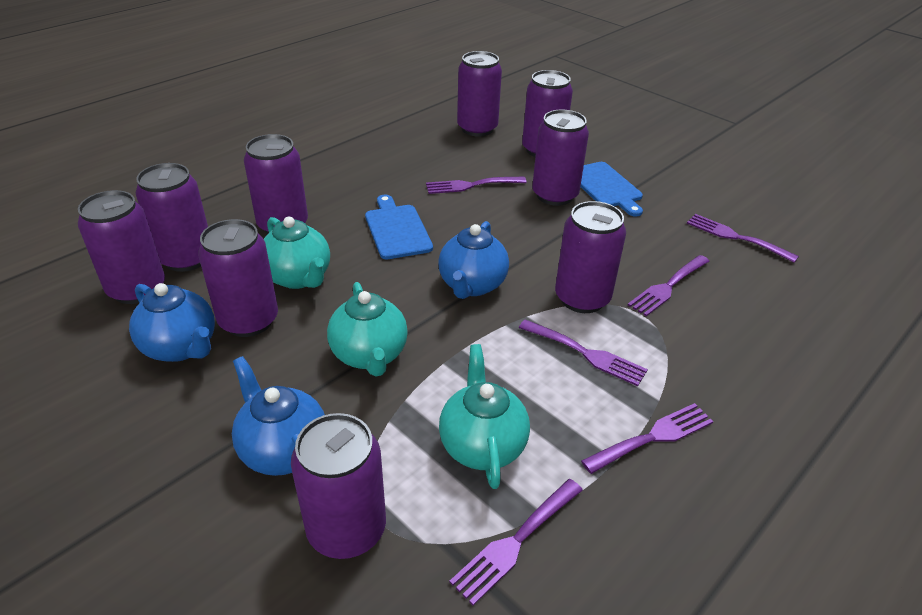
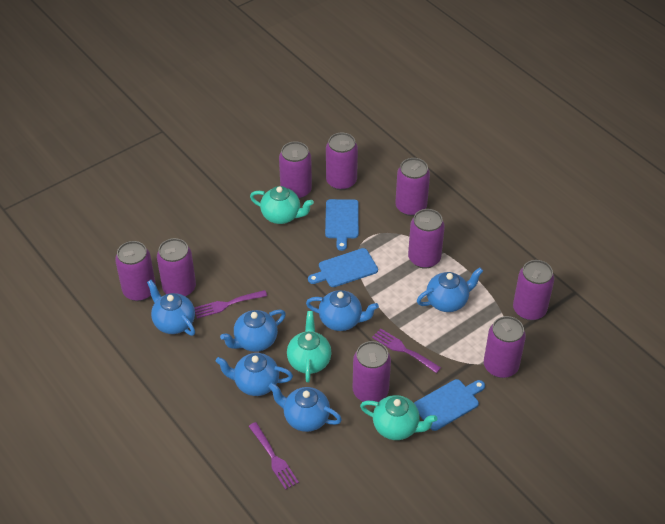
blue cutting board: [365,195,433,259] [580,162,643,217] = 2 -> [308,248,378,287] [325,199,359,251] [414,379,485,431] = 3
blue teapot: [129,283,215,362] [232,356,325,476] [438,221,509,299] = 3 -> [147,280,195,336] [215,353,293,396] [220,309,286,352] [269,383,342,432] [306,290,379,331] [417,268,483,312] = 6
purple fork: [426,177,527,194] [449,479,583,605] [519,319,648,386] [581,403,714,474] [628,255,710,316] [687,214,799,263] = 6 -> [194,290,267,319] [248,422,299,490] [372,328,441,373] = 3

